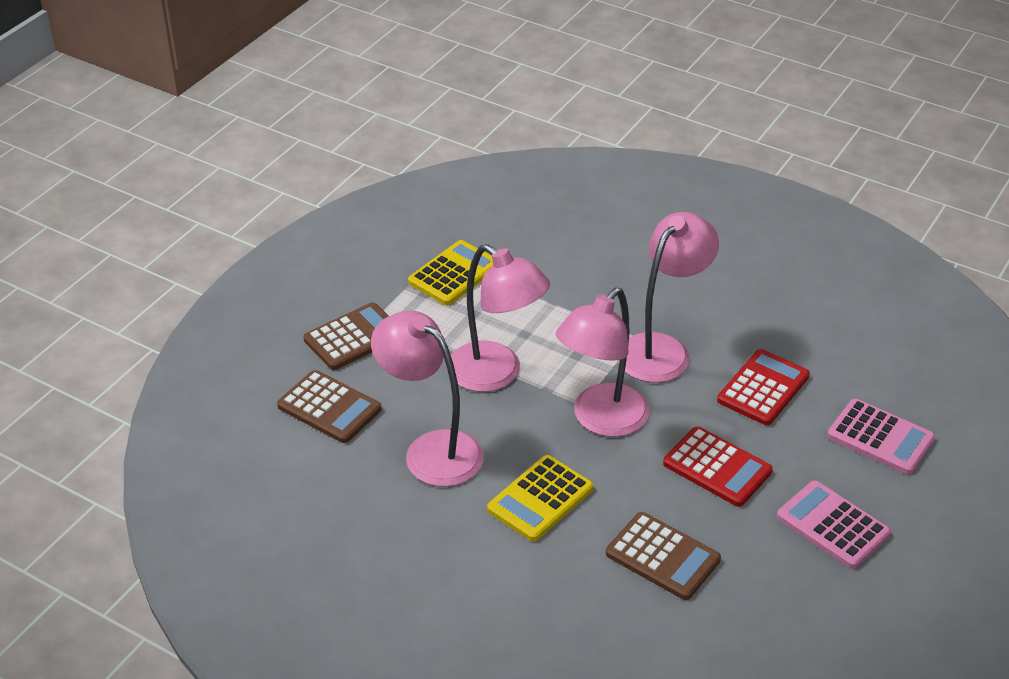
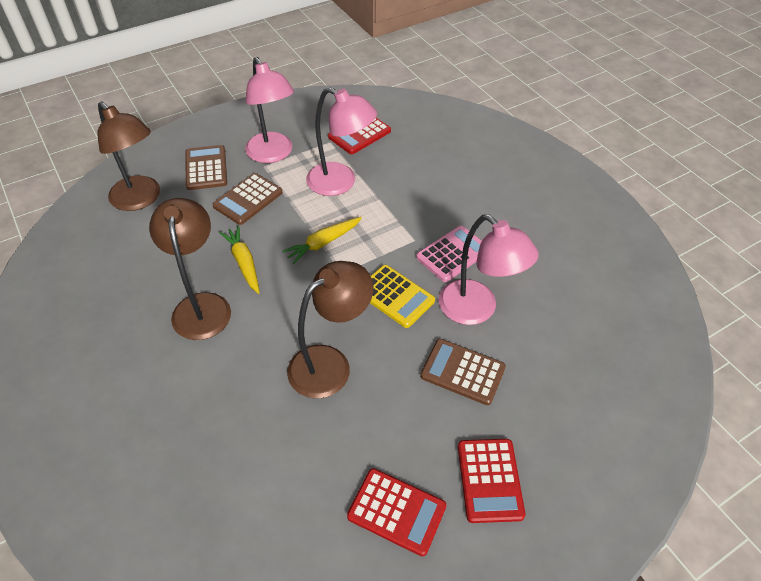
brown lamp: none = 0 -> [97,101,160,211] [149,198,231,340] [287,261,373,399] = 3
pink calculator: [777,480,891,569] [827,399,935,474] = 2 -> [416,226,482,282] = 1
pink lamp: [371,311,484,487] [451,244,550,392] [556,288,650,437] [617,212,719,383] = 4 -> [245,57,294,163] [306,87,377,196] [439,214,539,325] = 3
red calculator: [663,427,773,507] [717,349,810,425] = 2 -> [328,118,391,154] [347,468,446,556] [458,439,525,523] = 3
yellow calculator: [408,240,493,305] [487,455,593,542] = 2 -> [370,265,435,328] = 1
yellow carrot: none = 0 -> [219,226,260,294] [282,217,362,264] = 2

